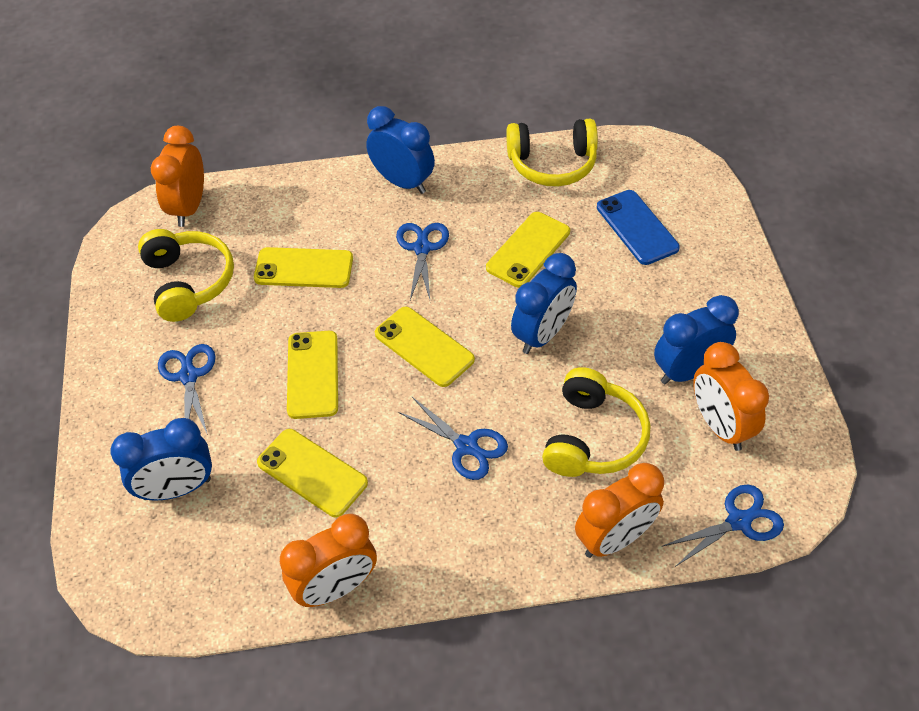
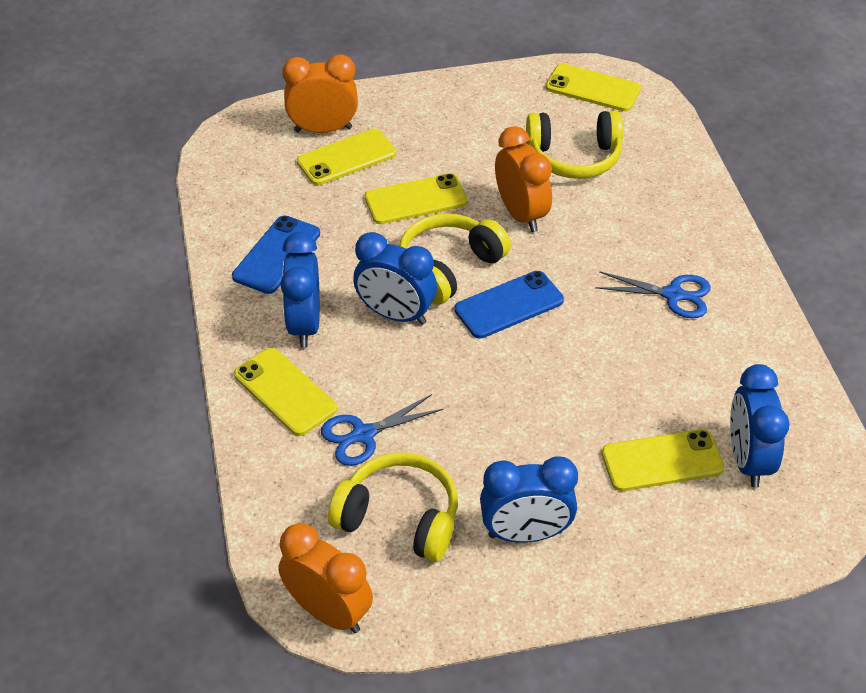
blue phone: [597,190,680,265] = 1 -> [232,216,320,294] [454,271,564,339] = 2
blue scissors: [158,344,215,435] [396,223,449,300] [398,397,508,480] [663,484,784,567] = 4 -> [321,394,443,466] [595,271,711,318] = 2
orange clock: [151,126,204,227] [280,514,377,607] [575,463,664,558] [693,342,769,451] = 4 -> [278,523,373,633] [282,54,358,133] [495,126,552,232] = 3

